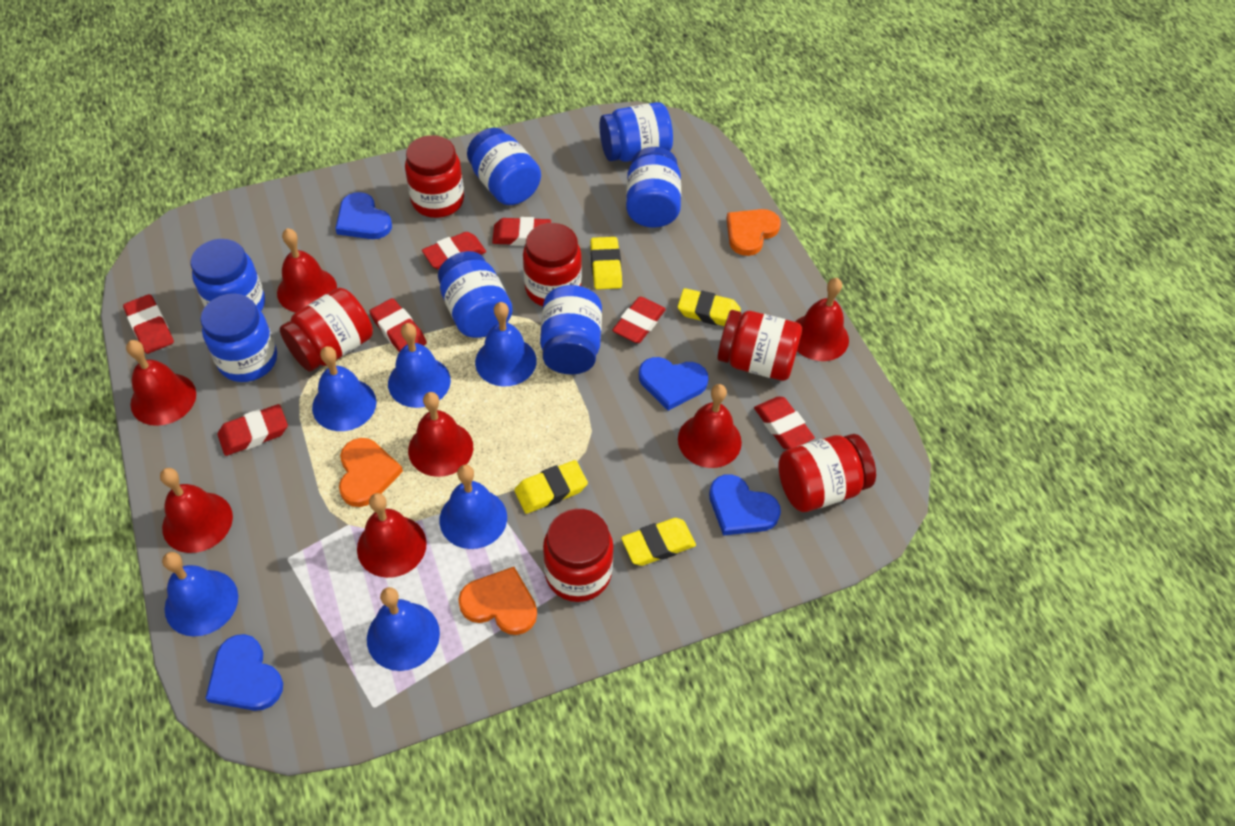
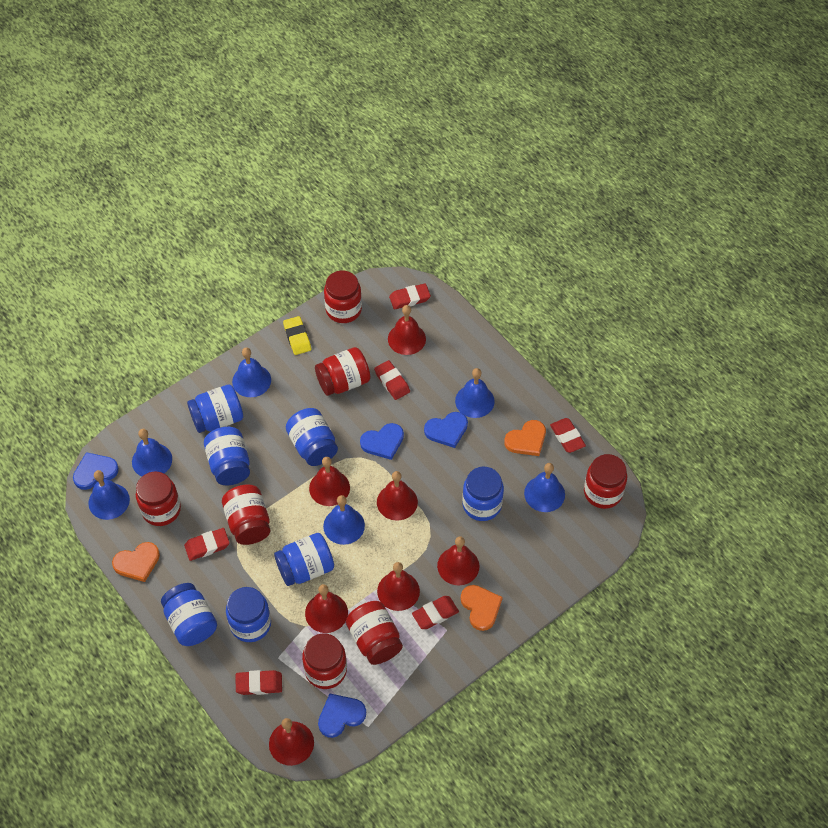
red eraser: [123,294,174,354] [217,404,288,456] [369,298,427,352] [422,232,486,270] [492,217,551,246] [612,296,666,343] [754,397,815,449] = 7 -> [184,528,230,561] [236,670,282,695] [374,360,410,400] [389,283,431,309] [412,596,459,629] [550,418,586,453] = 6
red jar: [280,288,373,372] [405,135,464,218] [523,223,582,306] [543,509,614,602] [717,310,802,381] [778,434,876,512] = 6 -> [136,471,181,526] [222,484,270,545] [302,633,347,689] [315,347,371,396] [324,271,362,323] [346,601,403,665] [584,454,627,509] = 7
yellow eraser: [514,460,588,514] [590,237,622,290] [621,518,696,566] [678,288,741,326] = 4 -> [283,316,311,355] = 1

